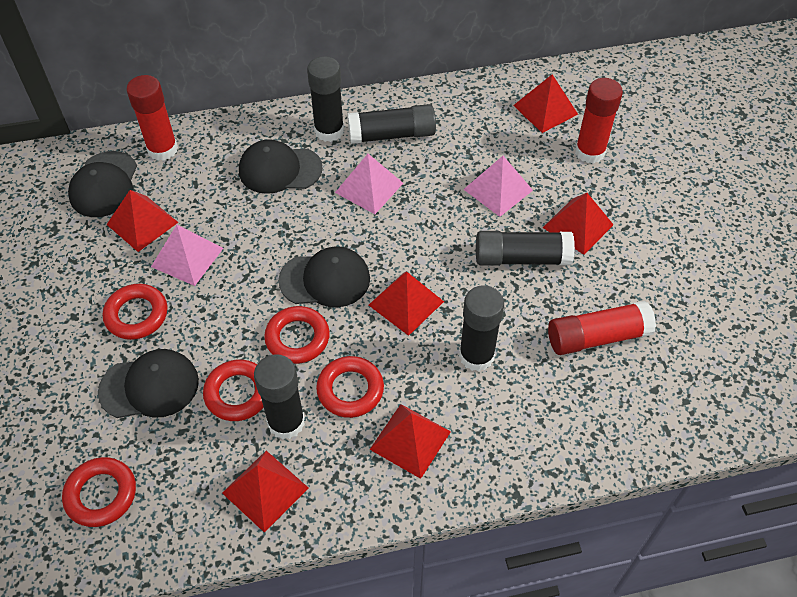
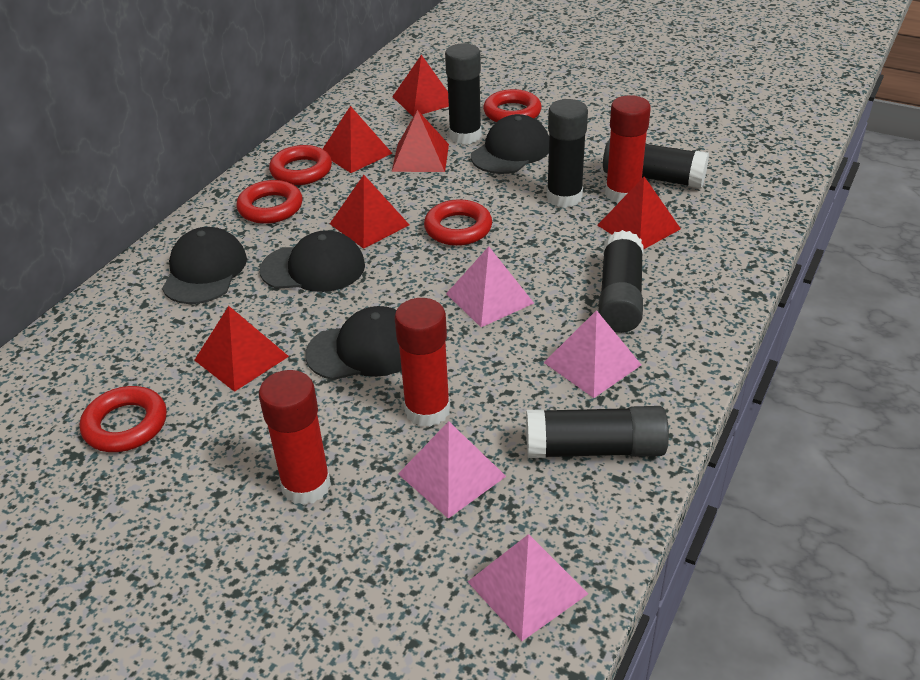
pink pyramid: [151,225,223,286] [335,154,403,214] [463,156,533,217] = 3 -> [398,421,506,519] [446,247,534,327] [468,534,588,641] [544,310,641,398] = 4

